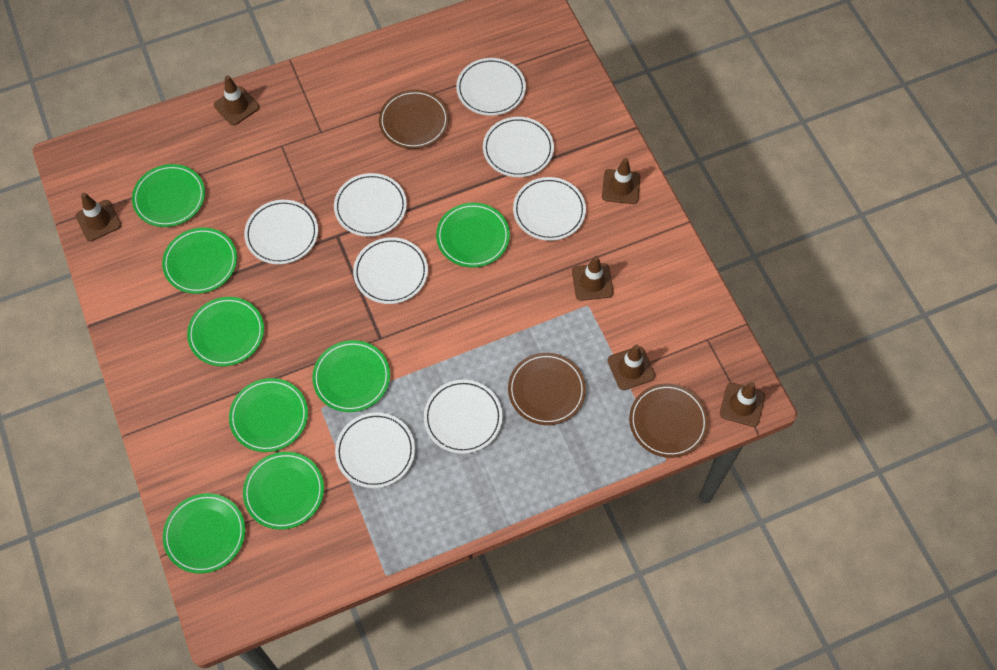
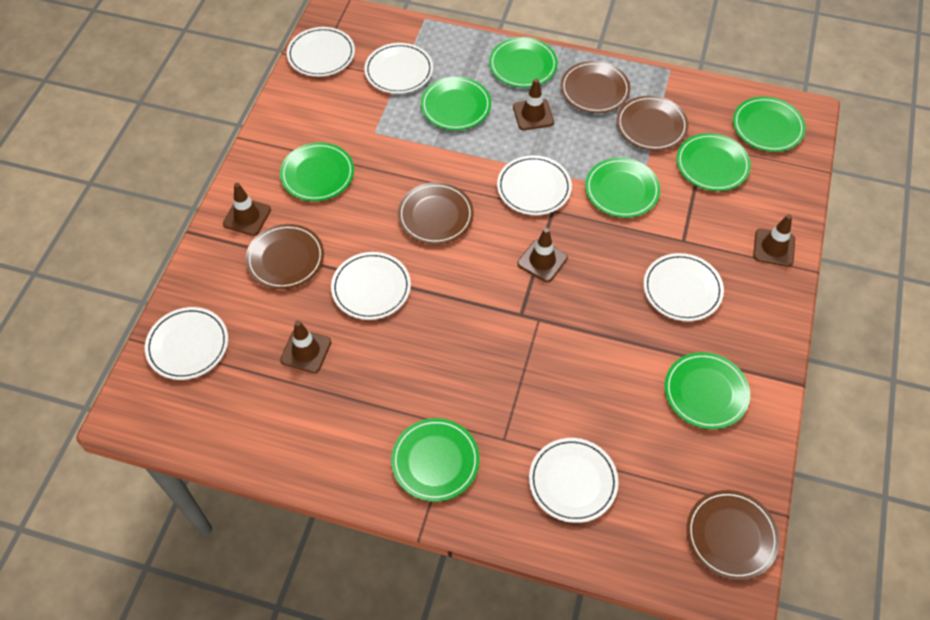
brown plate: [379,90,449,149] [508,353,586,425] [629,383,708,458] = 3 -> [246,224,324,289] [398,182,474,244] [560,61,630,113] [617,95,689,151] [686,490,780,580] = 5
brown traffic cone: [76,193,121,241] [214,76,260,126] [572,256,614,301] [602,158,641,204] [607,344,655,390] [720,382,765,427] = 6 -> [223,183,271,236] [280,321,331,373] [513,79,554,130] [517,228,568,282] [753,214,795,267] = 5
white plate: [244,200,318,264] [334,173,407,237] [335,412,415,488] [353,237,428,304] [424,380,503,454] [456,58,526,116] [483,117,554,177] [513,177,586,241] = 8 -> [145,307,228,380] [287,27,355,77] [331,252,411,320] [364,43,433,94] [497,155,572,215] [529,438,619,523] [643,253,724,321] = 7

